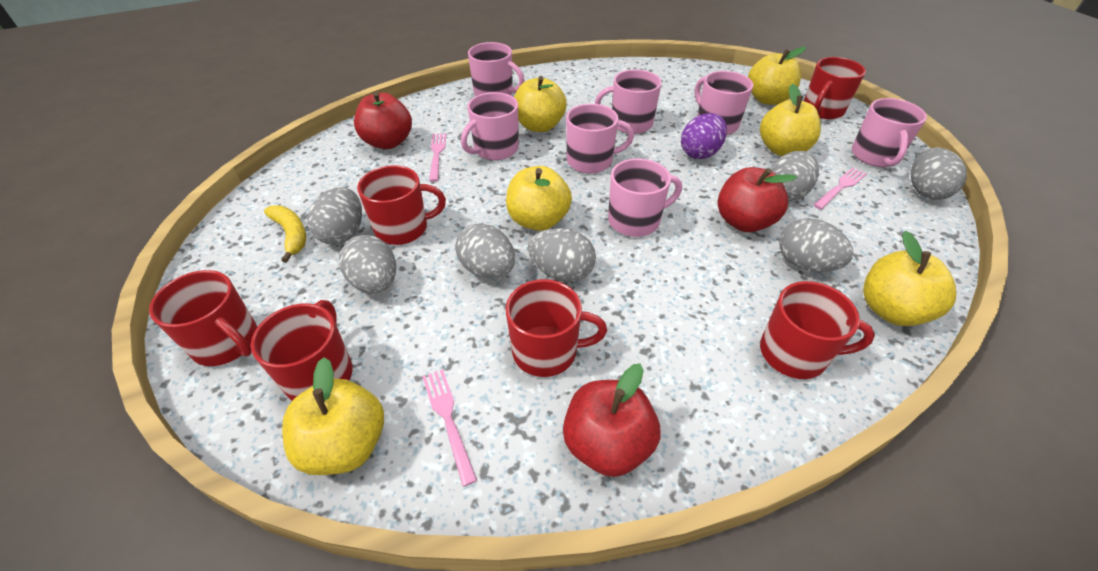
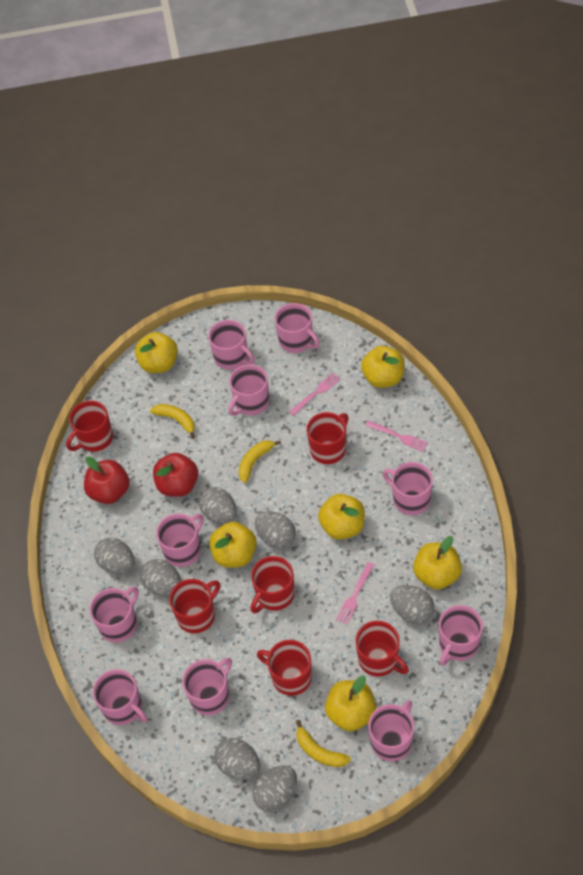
pink mug: [461,92,519,160] [468,42,525,96] [566,104,634,173] [595,69,662,134] [608,159,682,237] [695,71,753,135] [852,98,927,167] = 7 -> [90,587,139,643] [93,669,148,725] [156,514,204,567] [182,658,232,715] [208,320,255,370] [228,364,269,416] [275,303,320,353] [368,700,414,761] [383,462,433,515] [439,605,483,666] = 10
purple egg: [681,113,727,159] = 1 -> none = 0
red apple: [354,92,412,149] [563,364,660,477] [718,167,797,232] = 3 -> [84,457,129,504] [153,453,198,497] = 2
yellow banana: [264,205,306,263] = 1 -> [150,404,195,439] [238,440,281,483] [296,720,351,767] = 3

